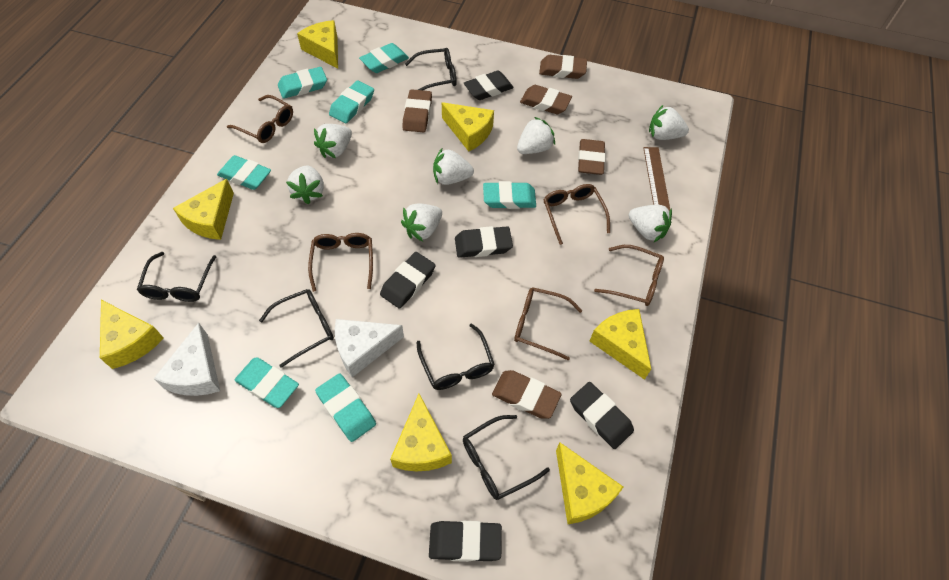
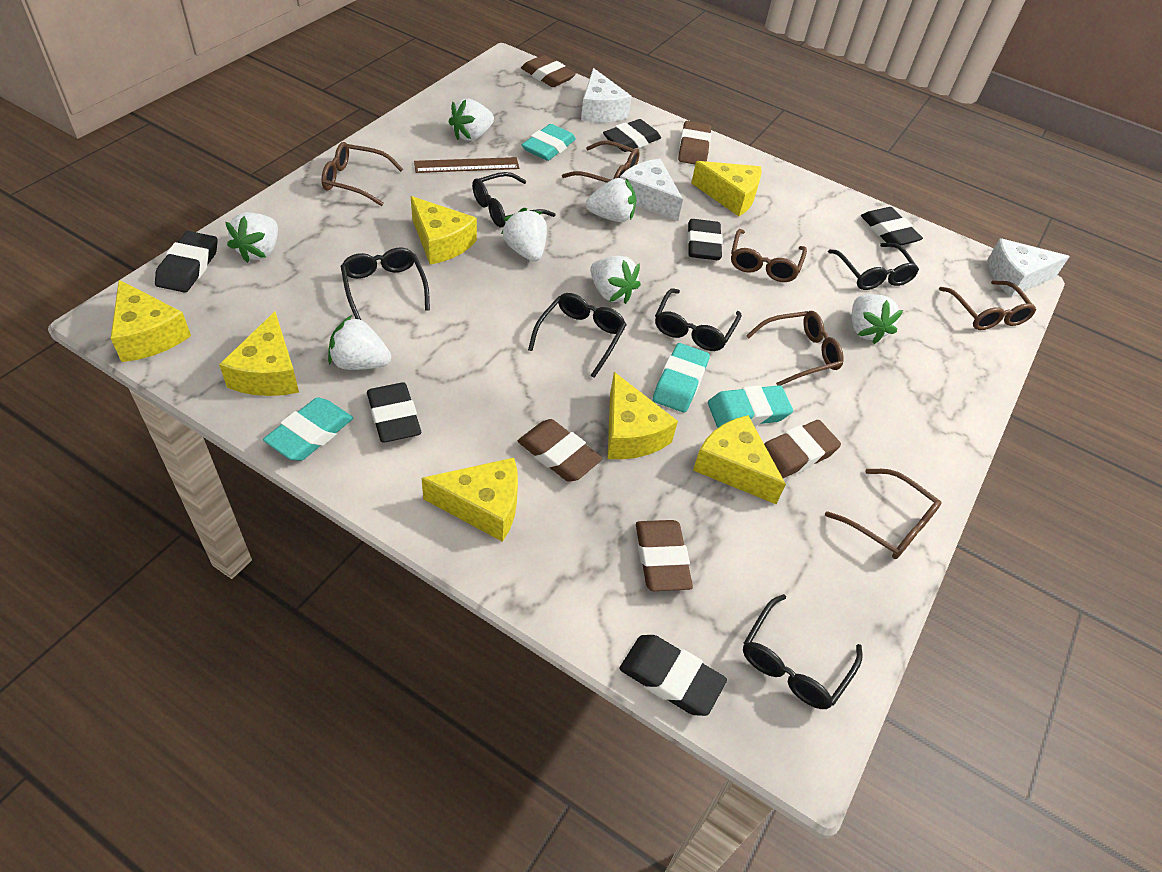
black eraser: [380,252,436,309] [429,521,502,562] [455,226,513,258] [464,71,514,100] [570,382,634,449] = 5 -> [155,231,218,293] [367,382,421,443] [603,119,661,152] [619,635,727,716] [687,219,723,260] [861,207,923,245] = 6
black glasses: [137,252,217,302] [259,289,334,368] [405,48,457,90] [416,323,495,390] [463,415,550,500] = 5 -> [341,247,430,320] [472,172,556,227] [528,293,627,378] [655,288,742,351] [743,594,862,709] [828,243,919,290] = 6
brown glasses: [227,95,293,143] [308,233,373,292] [514,287,583,361] [543,184,610,245] [594,245,664,306] = 5 -> [321,142,403,206] [562,140,640,183] [731,229,807,282] [746,311,844,386] [825,469,942,559] [939,280,1036,330] = 6
turquoise eraser: [217,155,271,190] [235,357,299,408] [278,67,327,99] [315,373,376,442] [329,81,374,123] [359,43,409,73] [483,181,536,209] = 7 -> [263,398,353,461] [522,124,576,161] [653,343,710,413] [708,385,793,428] = 4
white cheese: [154,323,220,396] [335,319,404,377] = 2 -> [581,68,632,122] [620,159,683,221] [987,238,1070,297] = 3

